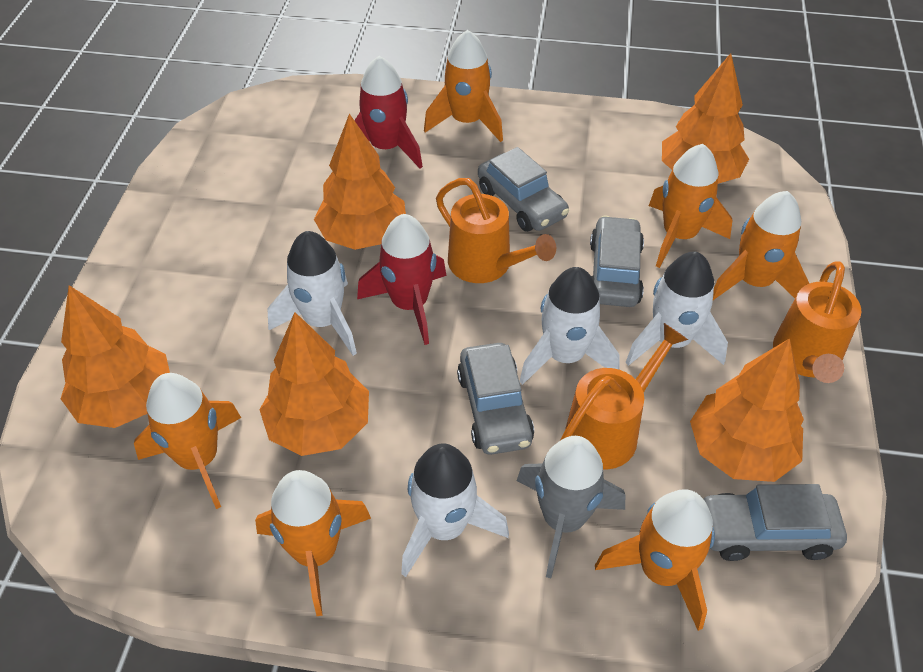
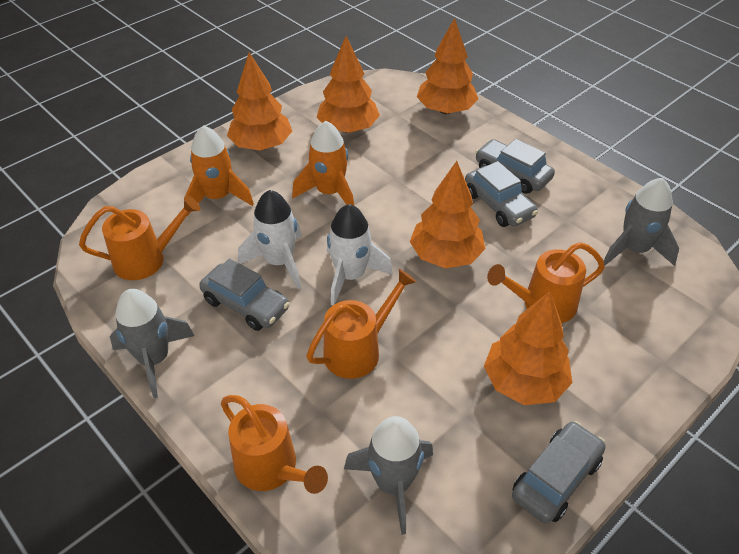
grey rocket: [517,436,625,578] = 1 -> [110,289,194,398] [344,416,433,535] [604,178,679,266] = 3
orange rocket: [134,373,241,509] [255,470,371,616] [424,30,503,142] [595,489,715,631] [649,144,732,268] [713,191,809,300] = 6 -> [185,125,254,216] [292,121,354,205] = 2
orange watering can: [436,178,556,283] [560,323,688,470] [773,261,862,383] = 3 -> [79,195,200,280] [221,395,328,494] [306,269,417,379] [487,242,605,323] = 4
red rocket: [354,56,423,169] [357,214,447,345] = 2 -> none = 0
white rocket: [267,231,357,356] [401,443,509,577] [519,267,620,385] [625,252,728,366] = 4 -> [238,190,302,289] [327,204,393,305] = 2

